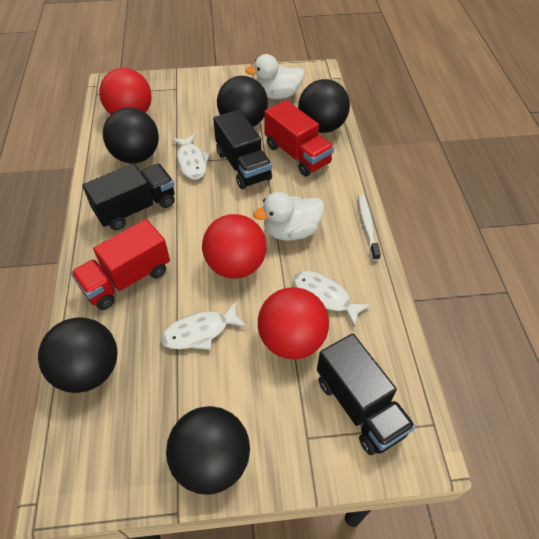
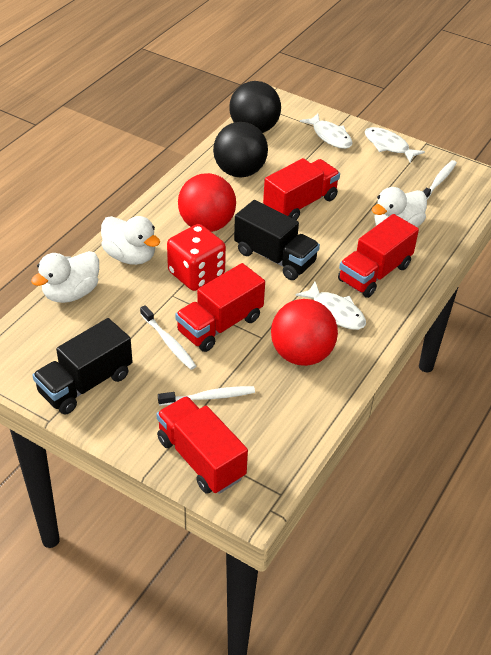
black ball: [38,317,117,393] [103,108,159,163] [166,406,250,494] [217,76,268,127] [298,79,350,133] = 5 -> [213,122,268,177] [229,81,281,133] = 2
black truck: [83,163,175,230] [213,109,272,189] [317,334,415,455] = 3 -> [32,318,133,415] [234,200,320,280] = 2
red ball: [99,68,152,115] [202,214,267,279] [258,287,329,359] = 3 -> [178,173,236,232] [271,299,338,366] = 2
red dice: none = 0 -> [167,224,226,291] = 1
red truck: [71,219,170,310] [264,100,334,176] = 2 -> [156,396,248,494] [175,263,265,352] [263,158,340,220] [338,214,419,298] = 4
white duck: [245,54,304,99] [253,192,324,241] = 2 -> [31,251,99,303] [101,216,160,265] [372,187,427,227] = 3
white toothbrush: [358,195,381,261] = 1 -> [140,305,196,370] [158,386,255,406] [423,160,457,200] = 3

